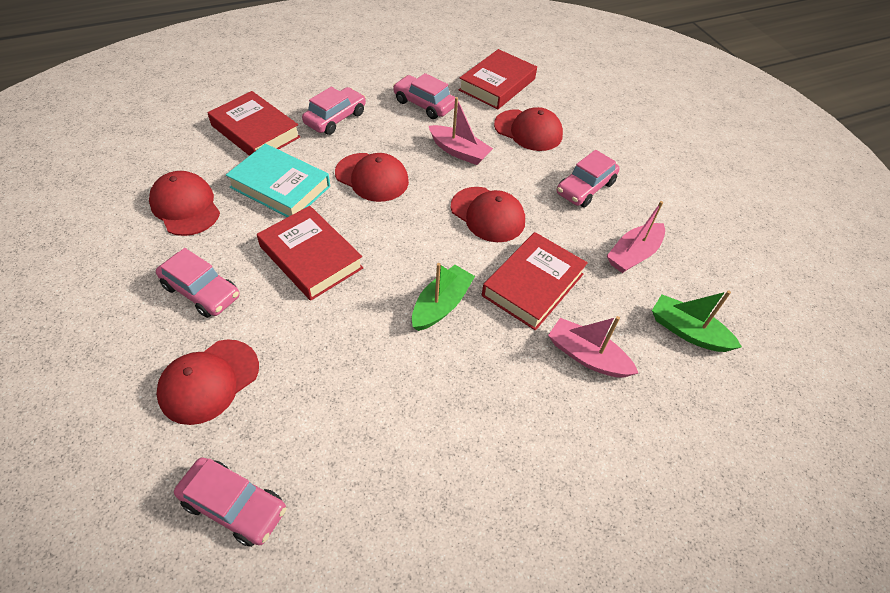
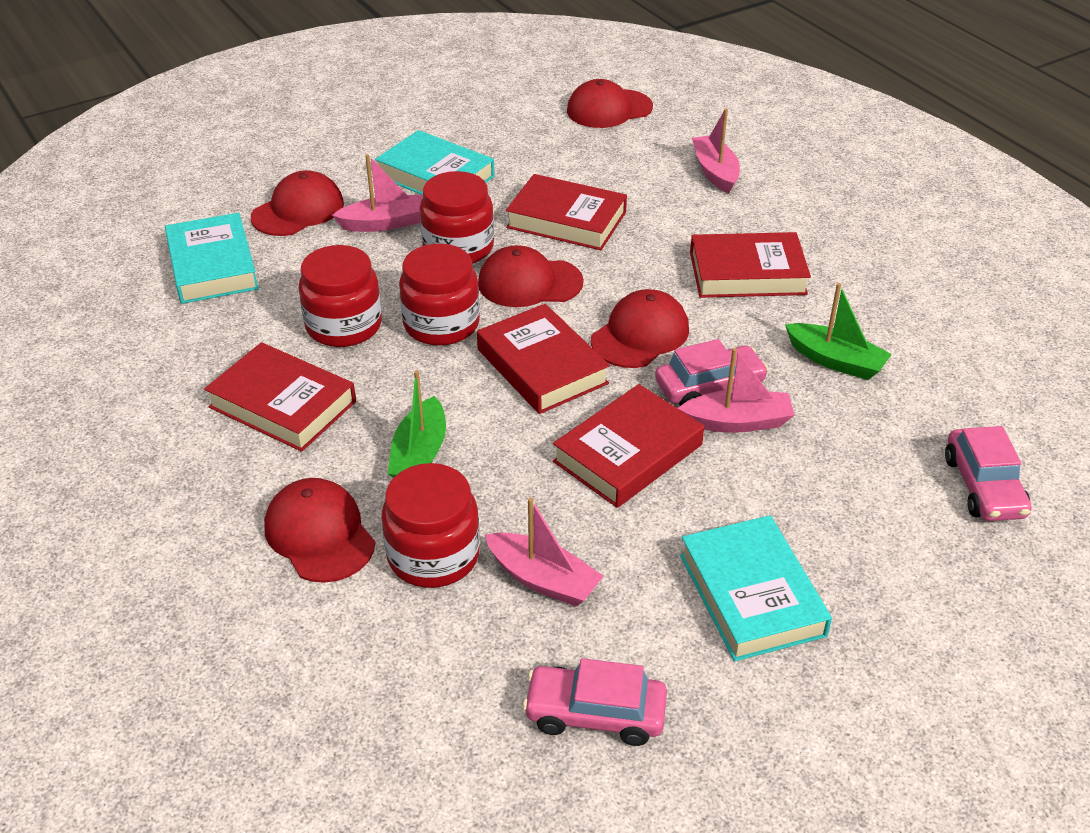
pink boat: [429,97,493,165] [548,316,638,377] [607,201,665,273] = 3 -> [332,154,423,232] [485,498,604,607] [678,348,795,433] [692,108,740,194] = 4
pink car: [156,248,240,318] [174,457,286,547] [302,87,366,135] [393,73,455,119] [557,150,620,207] = 5 -> [523,658,667,746] [655,339,769,406] [945,426,1032,521] = 3
red book: [208,91,300,156] [257,206,363,301] [459,49,537,109] [482,232,588,331] = 4 -> [204,342,356,452] [477,304,610,414] [506,174,627,250] [553,384,704,508] [690,232,811,298] = 5
red jar: none = 0 -> [298,245,382,347] [381,463,480,588] [399,244,480,346] [420,171,494,264] = 4
turquoise book: [226,144,330,217] = 1 -> [165,213,259,304] [375,130,494,195] [680,515,832,661] = 3

